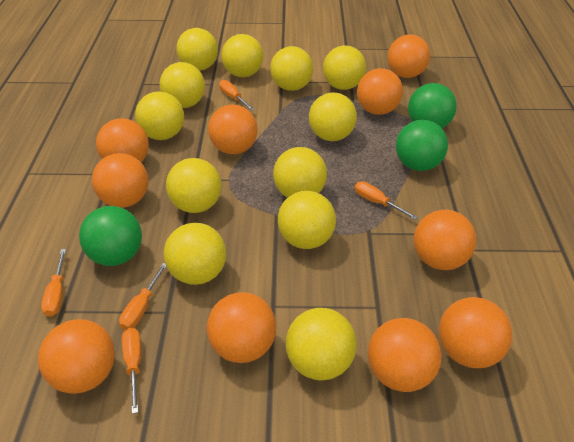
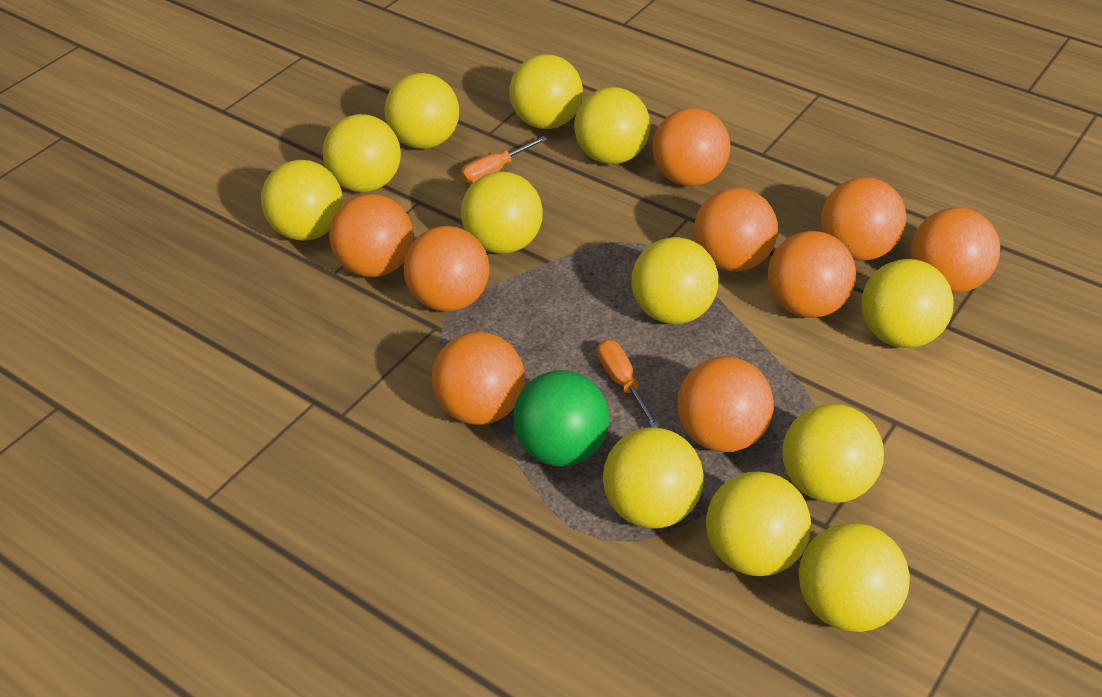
green ball: [79,206,142,266] [396,120,448,171] [408,83,457,128] = 3 -> [513,370,609,466] = 1
orange ball: [38,319,115,394] [92,153,149,208] [96,118,149,162] [207,292,276,363] [208,105,258,154] [357,68,403,115] [368,318,442,392] [387,34,430,78] [414,210,476,270] [439,297,513,368] = 10 -> [329,194,413,277] [404,226,489,311] [432,332,525,425] [652,108,730,187] [677,357,774,452] [694,188,778,272] [767,231,856,318] [821,177,907,261] [911,207,1000,293] = 9
orange screwdriver: [41,249,66,317] [119,263,166,330] [122,328,141,414] [219,80,255,111] [354,181,418,220] = 5 -> [460,136,547,184] [598,340,660,428] = 2

